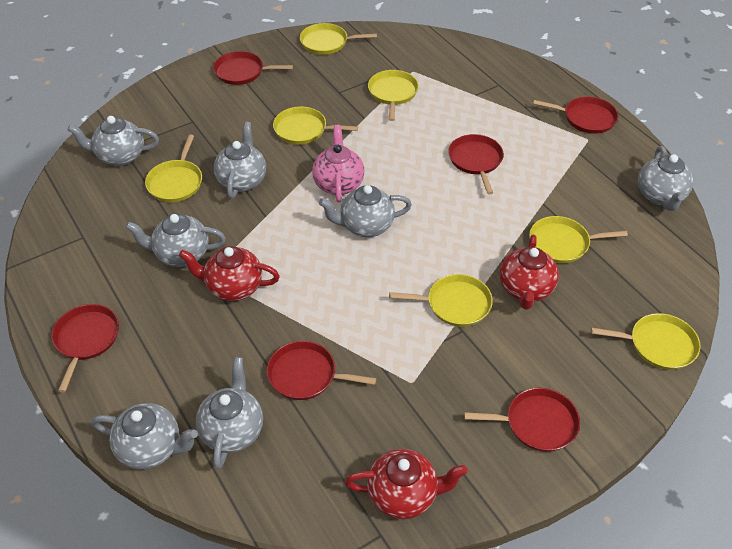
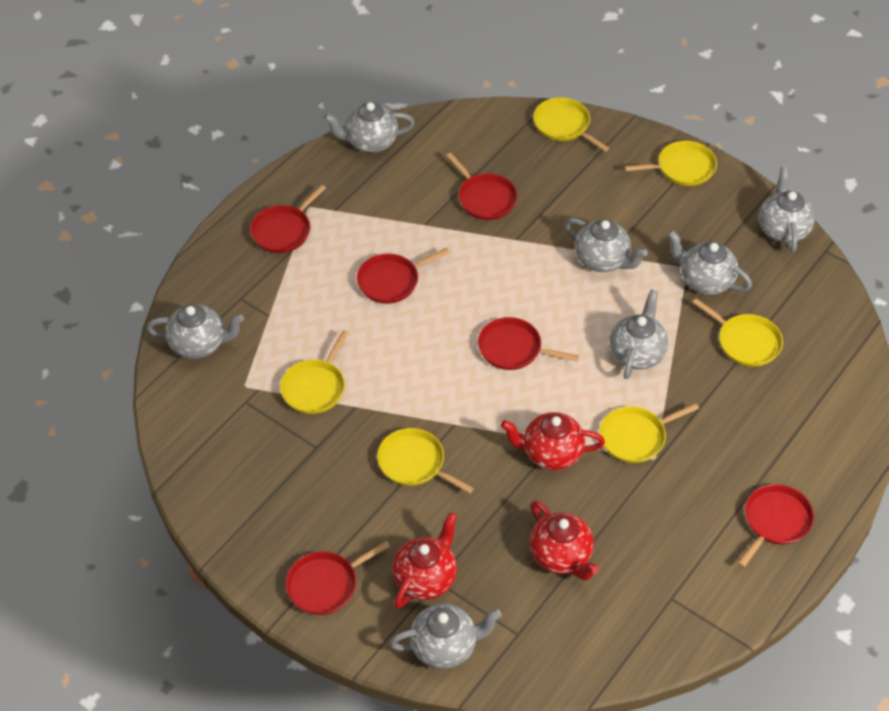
pink teapot: [312,125,365,202] = 1 -> none = 0
yellow pan: [145,134,202,202] [273,106,358,144] [300,23,377,55] [368,70,419,121] [389,274,493,327] [529,216,628,263] [591,313,701,370] = 7 -> [280,330,349,414] [377,428,474,493] [533,97,609,152] [600,403,699,463] [624,141,717,186] [692,298,783,367] = 6

